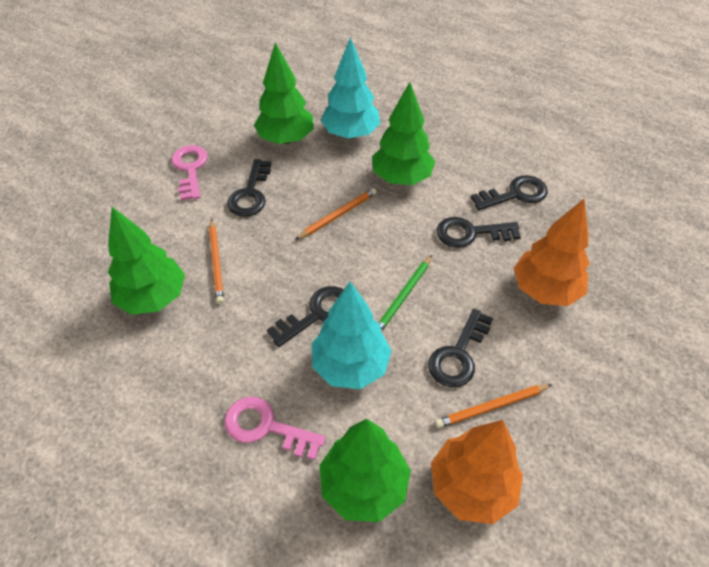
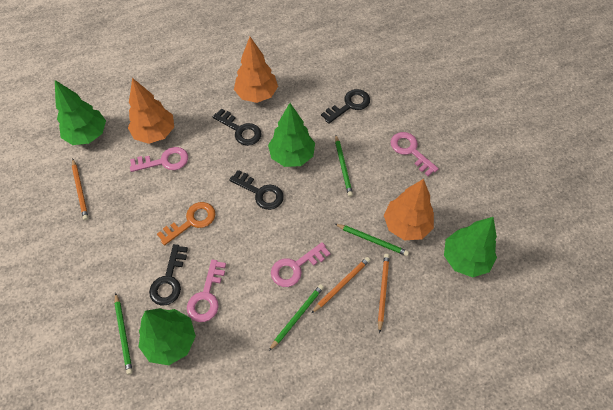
black key: [227,159,272,217] [267,286,344,347] [428,309,493,387] [436,217,521,248] [471,175,548,210] = 5 -> [149,244,188,306] [213,108,262,146] [229,170,284,210] [321,89,370,124] = 4
green pencil: [378,255,432,332] = 1 -> [114,293,133,375] [269,284,324,351] [335,135,353,197] [335,224,409,256] = 4
orange key: none = 0 -> [157,202,216,246] = 1
orange tree: [431,420,523,524] [514,199,590,306] = 2 -> [128,78,174,144] [234,37,278,103] [384,179,434,240] = 3
pink key: [171,145,208,201] [224,397,326,460] = 2 -> [130,147,188,172] [187,259,226,322] [271,242,331,287] [391,132,439,176] = 4
turquoise tree: [312,282,392,389] [321,37,380,139] = 2 -> none = 0

